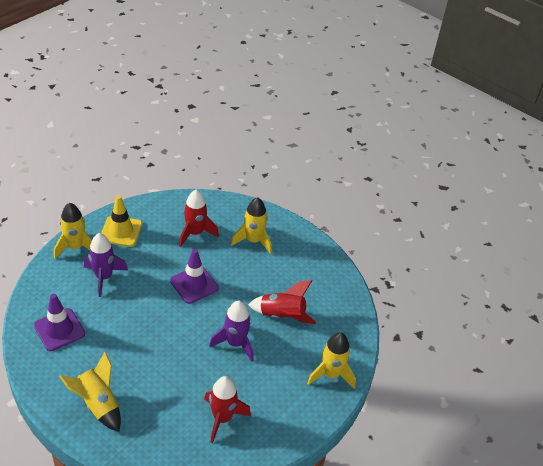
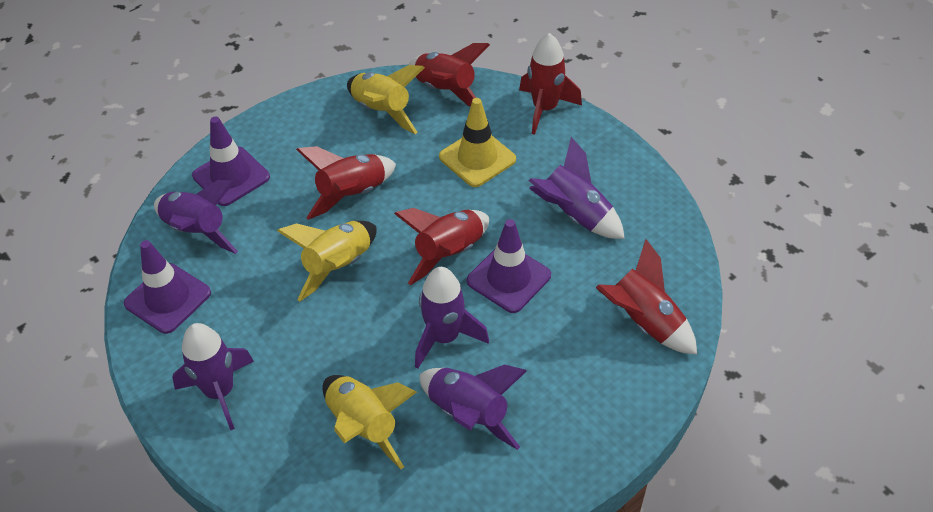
purple rocket: [84,233,128,297] [209,301,253,362] = 2 -> [154,180,238,254] [172,323,254,430] [415,267,489,369] [419,364,527,450] [528,137,625,239] = 5
purple traffic cone: [34,294,85,351] [170,249,219,304] = 2 -> [124,240,211,334] [192,116,270,206] [467,219,551,313] = 3
red rocket: [179,189,219,247] [204,376,251,443] [248,280,316,324] = 3 -> [296,146,396,220] [394,208,489,285] [409,43,490,107] [519,33,582,135] [596,239,697,354] = 5
yellow rocket: [54,203,92,259] [59,351,121,432] [231,197,272,254] [307,332,356,389] = 4 -> [277,221,377,301] [322,375,417,469] [347,65,425,134] = 3

